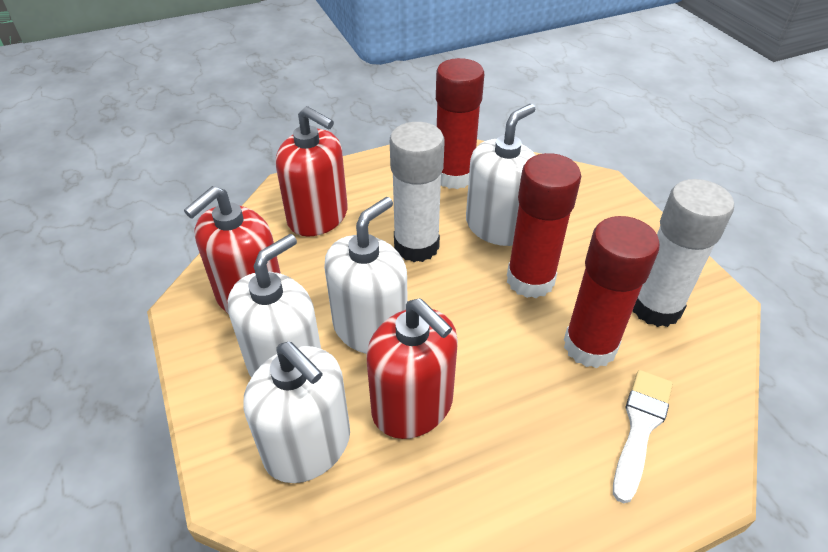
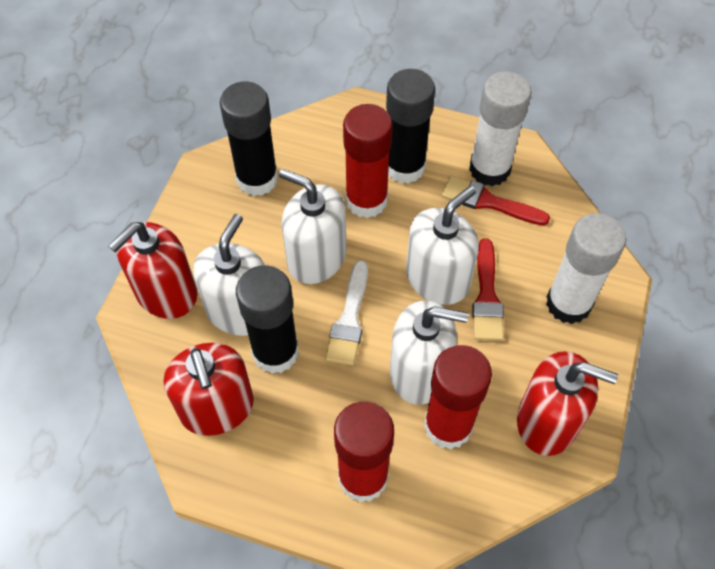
black glue stick: none = 0 -> [220,82,278,196] [236,265,299,374] [386,69,435,184] = 3
red brush: none = 0 -> [442,175,550,225] [472,238,504,341] = 2

